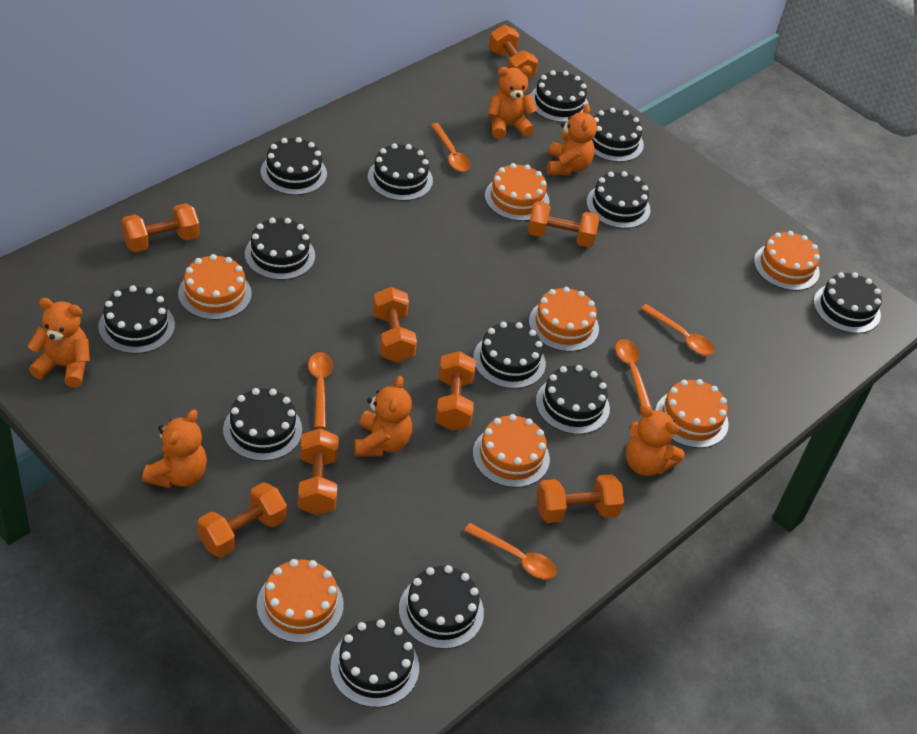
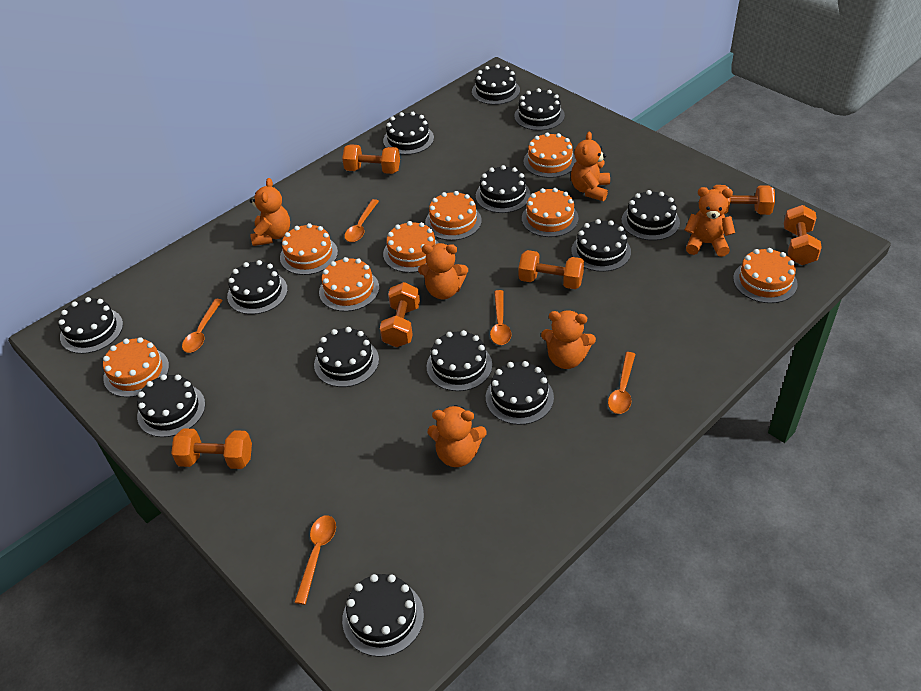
orange cake: [178,254,252,320] [257,559,344,643] [473,414,550,488] [485,163,549,221] [529,287,599,352] [655,379,729,448] [754,231,820,291] = 7 -> [103,337,169,397] [280,223,338,275] [319,257,379,312] [383,221,438,273] [425,191,482,240] [522,188,579,237] [523,132,577,178] [733,248,798,303] = 8
orange dumbbell: [121,203,200,252] [197,482,287,558] [298,428,339,515] [373,287,417,363] [435,351,476,431] [489,25,538,79] [528,201,599,247] [537,474,624,523] = 8 -> [171,428,252,469] [342,144,400,174] [380,282,420,347] [519,250,584,289] [713,185,775,215] [784,205,822,265] = 6

